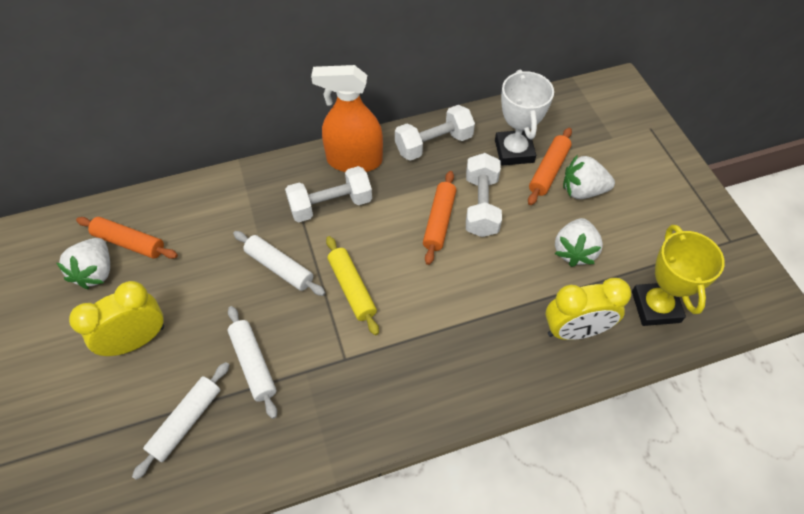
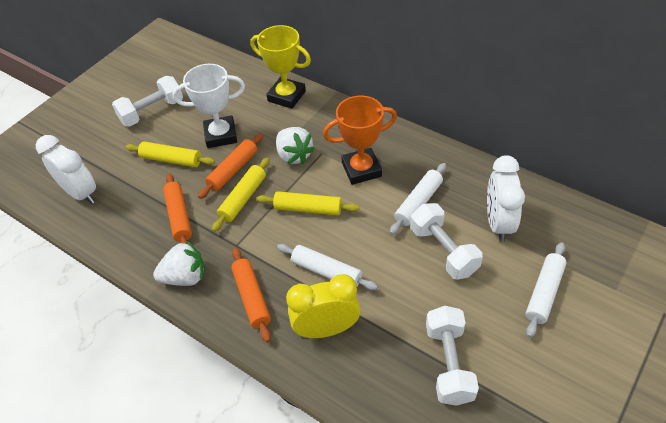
orange spray bottle: [311,65,383,172] = 1 -> none = 0
orange trophy: none = 0 -> [323,96,397,185] = 1
white clock: none = 0 -> [36,135,96,204] [487,156,525,242] = 2
white strawberry: [57,238,110,289] [554,218,603,267] [563,155,615,199] = 3 -> [153,241,205,286] [276,127,315,164] = 2
yellow clock: [69,281,164,356] [545,278,631,340] = 2 -> [286,274,360,338] = 1
yellow rolling pin: [326,236,379,335] = 1 -> [125,141,215,167] [212,157,270,232] [256,191,360,215] = 3

